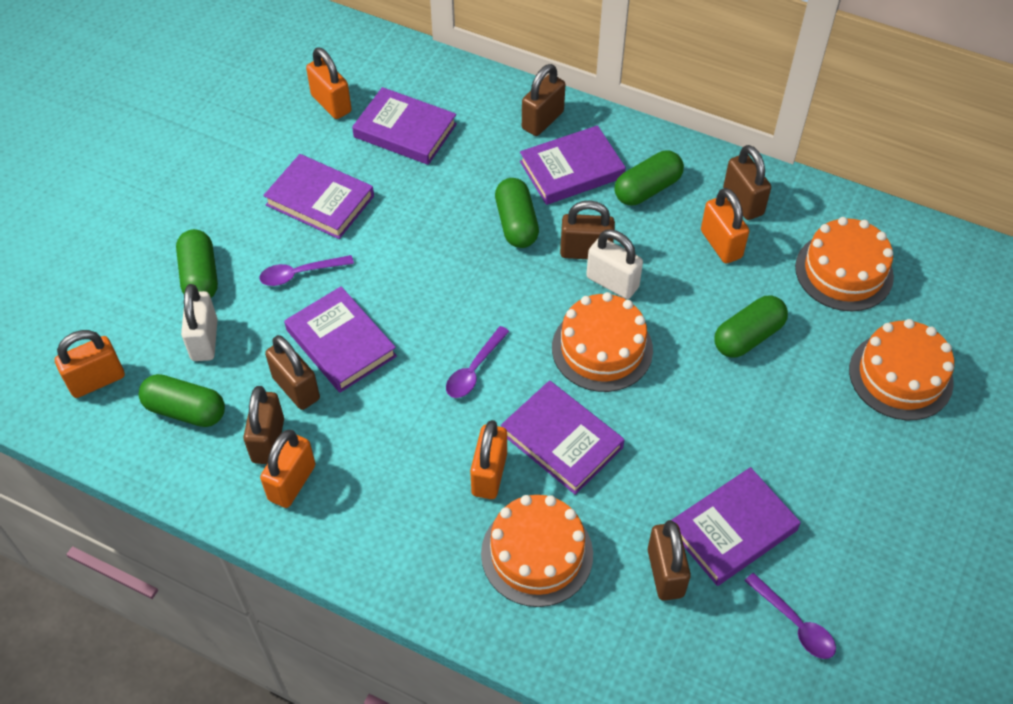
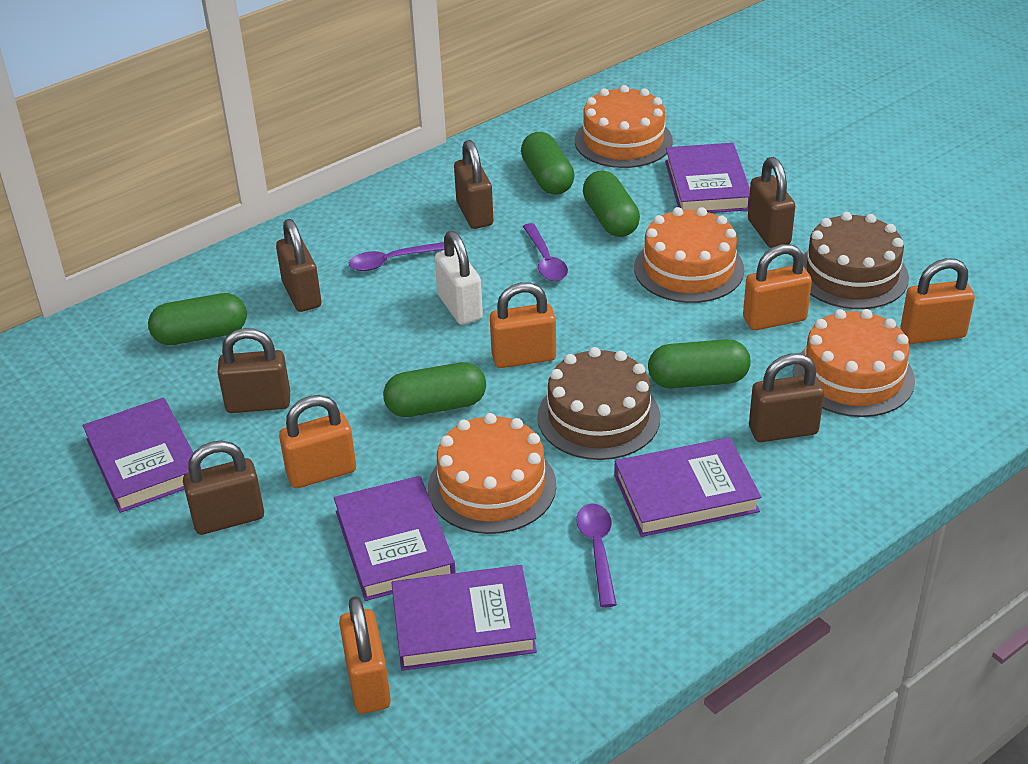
brown cake: none = 0 -> [537,347,660,460] [803,212,909,309] = 2
purple book: [263,154,374,239] [284,286,397,393] [352,87,457,165] [501,380,625,495] [520,125,626,205] [672,467,801,586] = 6 -> [83,397,201,513] [334,476,456,601] [392,565,537,671] [614,437,762,537] [665,143,750,213] = 5
white padlock: [181,284,218,361] [586,230,643,299] = 2 -> [434,231,483,325] = 1

